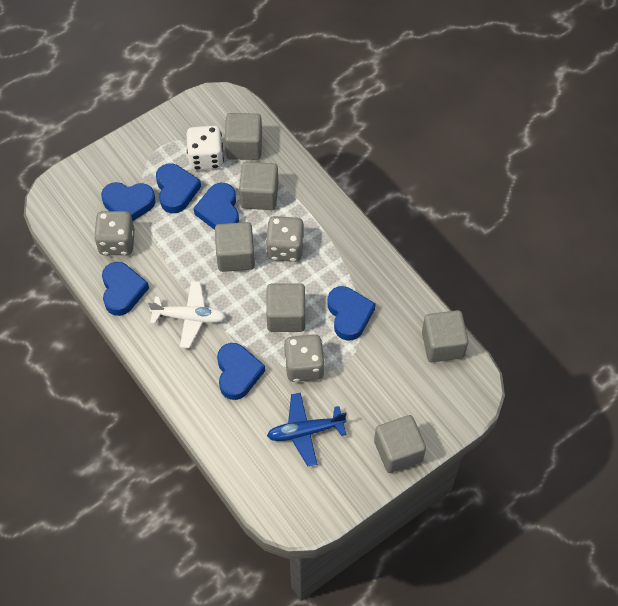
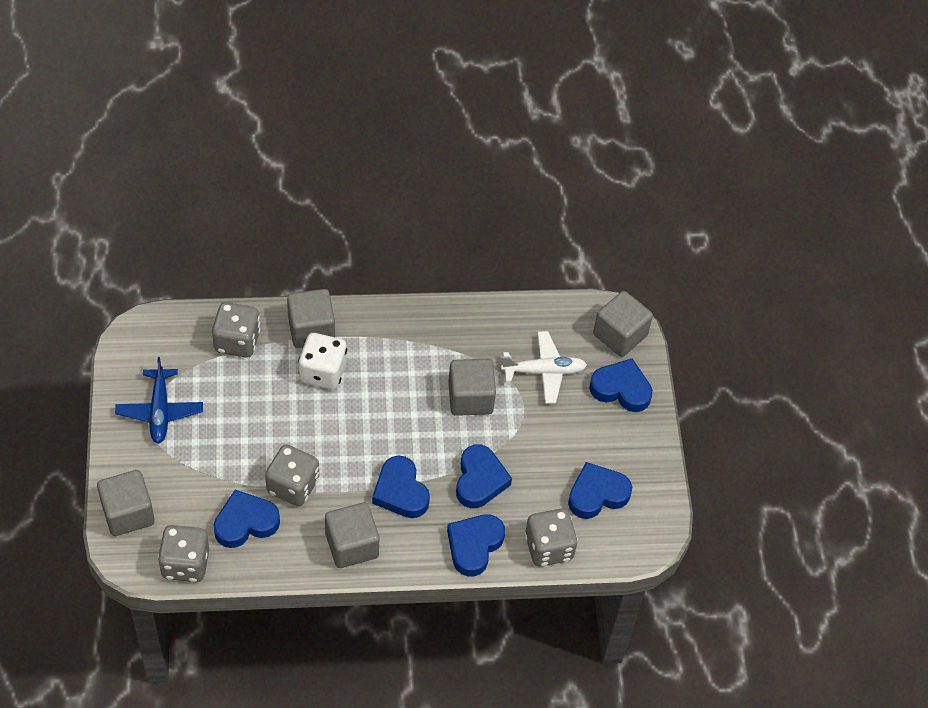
grey cube: [215,222,255,272] [225,113,262,160] [239,162,279,210] [266,283,305,332] [374,415,426,473] [422,310,469,362] = 6 -> [97,470,155,536] [287,289,335,348] [325,502,379,568] [448,359,496,416] [593,291,653,357] = 5
grey dice: [94,211,135,255] [265,216,304,262] [284,334,325,382] = 3 -> [158,525,209,582] [212,302,261,358] [265,445,319,506] [525,508,578,566] = 4

